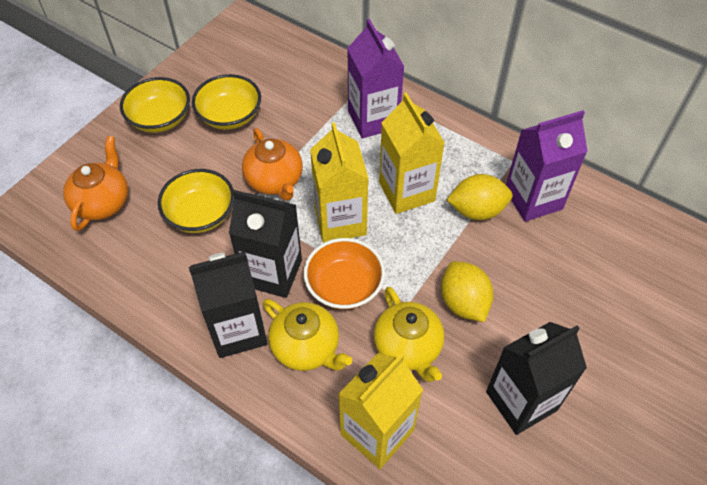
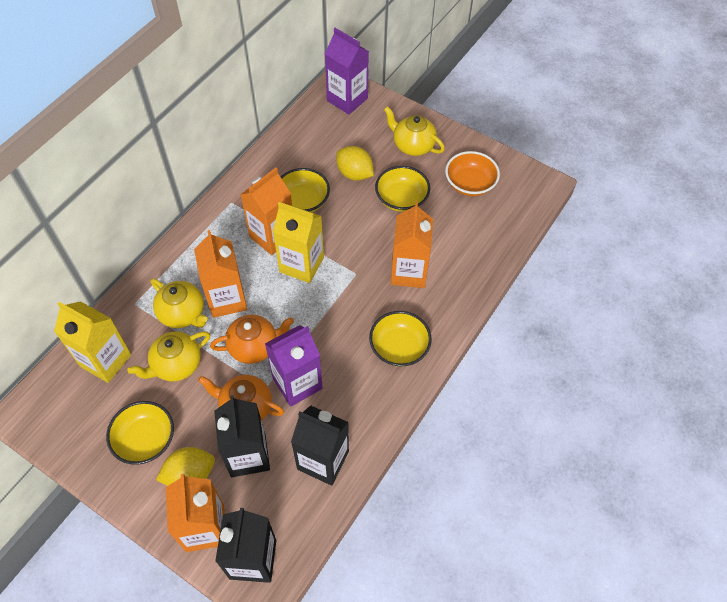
orange carton: none = 0 -> [166,474,225,552] [194,230,247,318] [240,168,292,255] [391,202,433,288] = 4
yellow bowl: [120,77,190,133] [158,169,234,233] [192,74,261,130] = 3 -> [106,401,174,465] [281,168,330,213] [369,311,432,367] [375,166,430,212] = 4
yellow carton: [310,122,369,243] [338,353,423,469] [379,93,445,214] = 3 -> [54,301,131,383] [273,202,324,283] = 2
yellow teapot: [263,299,352,371] [374,286,445,382] = 2 -> [127,331,210,382] [151,279,207,328] [384,106,445,156] = 3

